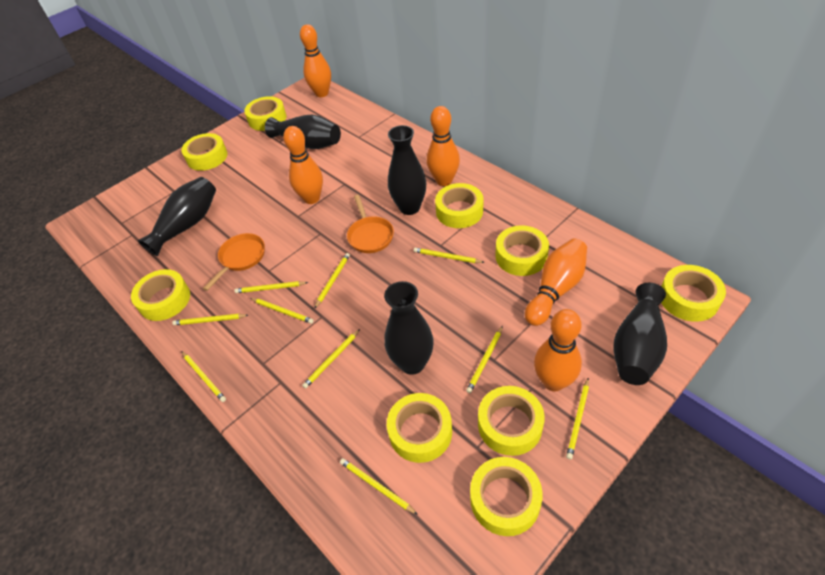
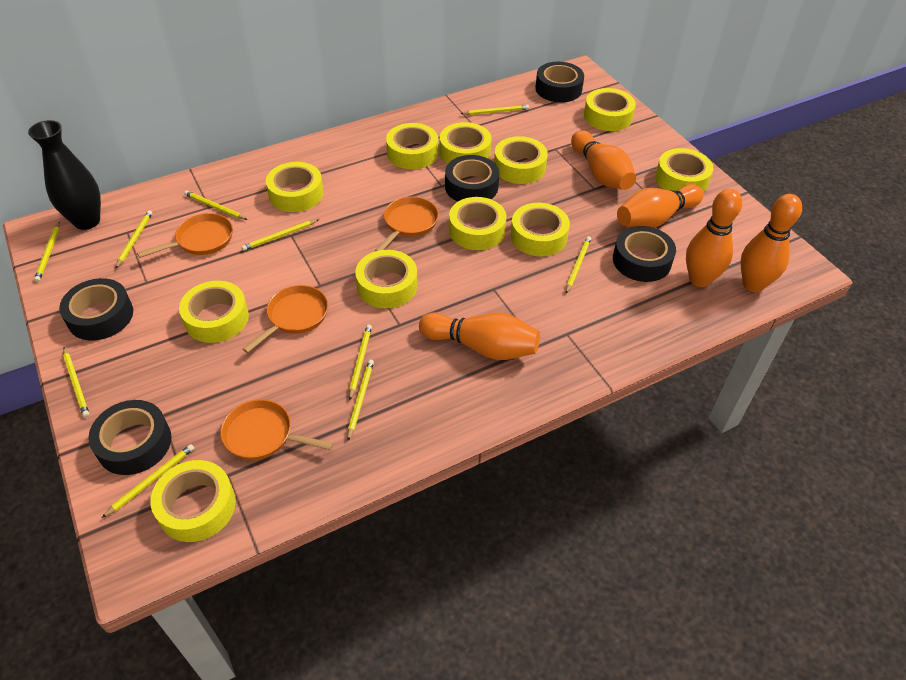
black tape: none = 0 -> [59,278,133,340] [88,400,171,475] [445,155,499,201] [535,62,584,102] [613,226,676,282] = 5
black vase: [138,177,216,256] [265,115,341,149] [384,281,434,375] [388,125,426,215] [613,283,667,385] = 5 -> [28,120,101,230] = 1
orange pan: [203,233,265,291] [347,195,394,253] = 2 -> [137,213,233,258] [220,399,333,460] [242,285,328,353] [375,197,439,251] = 4
yellow tape: [131,269,190,321] [181,133,228,171] [244,96,286,131] [387,393,452,463] [435,183,483,228] [470,457,543,536] [478,386,545,456] [495,225,549,276] [661,265,726,322] = 9 -> [151,460,236,542] [179,281,249,343] [266,162,324,212] [355,250,417,308] [386,123,438,169] [440,122,492,164] [449,197,506,250] [494,136,548,184] [511,203,570,256] [584,88,636,131] [655,148,714,192] = 11

